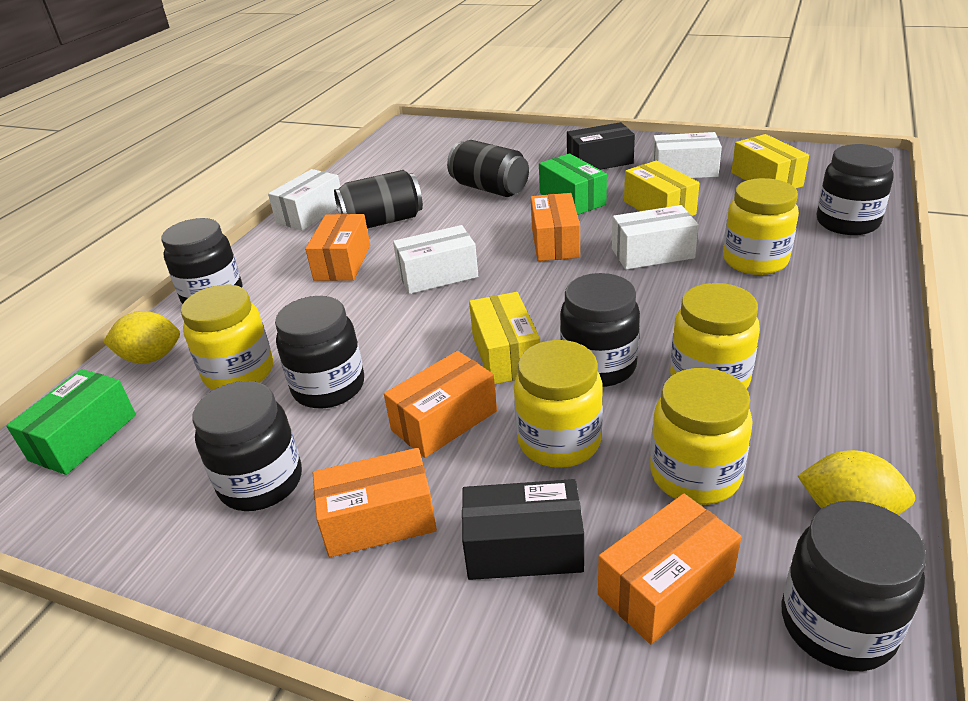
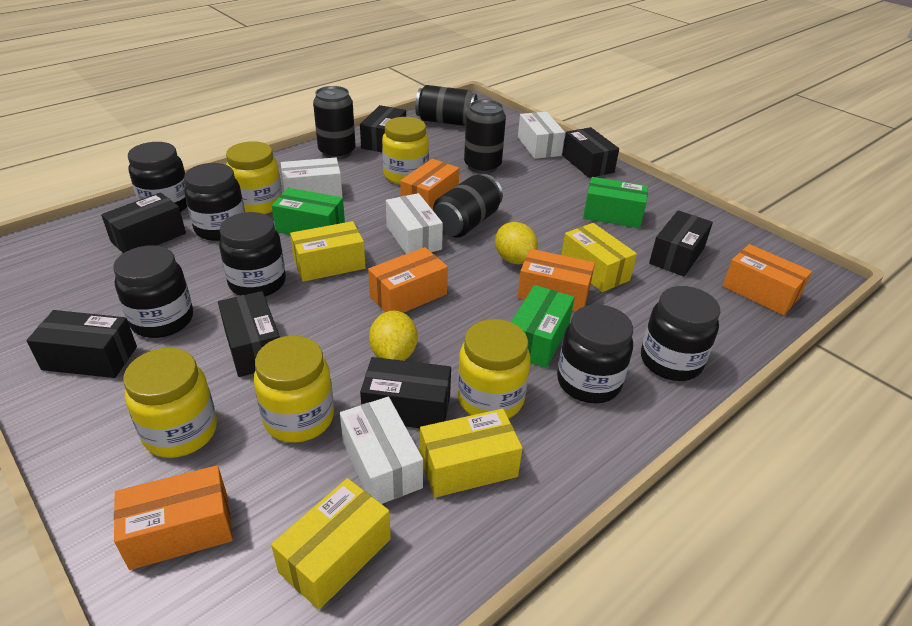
black box: [462,479,584,580] [567,122,635,170] = 2 -> [26,310,137,378] [101,193,186,253] [218,291,280,377] [360,105,406,152] [360,357,451,428] [562,127,619,178] [649,210,713,277] = 7
black can: [334,170,423,229] [447,140,529,197] = 2 -> [313,86,356,159] [415,85,477,126] [433,174,503,238] [464,99,506,174] = 4
green box: [6,369,136,475] [539,154,607,215] = 2 -> [272,188,345,235] [511,285,574,368] [583,177,648,228] = 3
yellow box: [469,292,540,384] [624,161,699,216] [731,134,809,189] = 3 -> [271,478,391,610] [290,221,366,282] [420,409,523,498] [561,223,637,292] = 4

